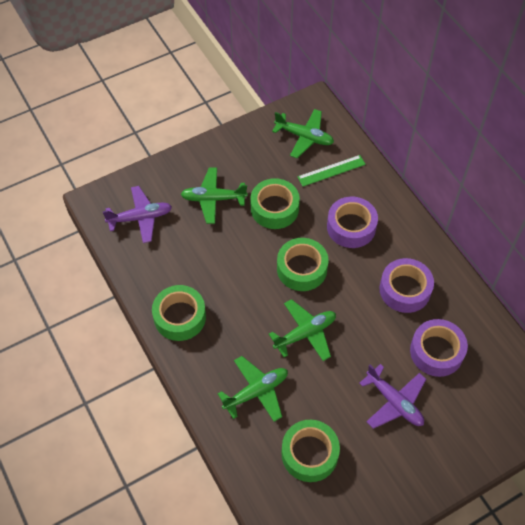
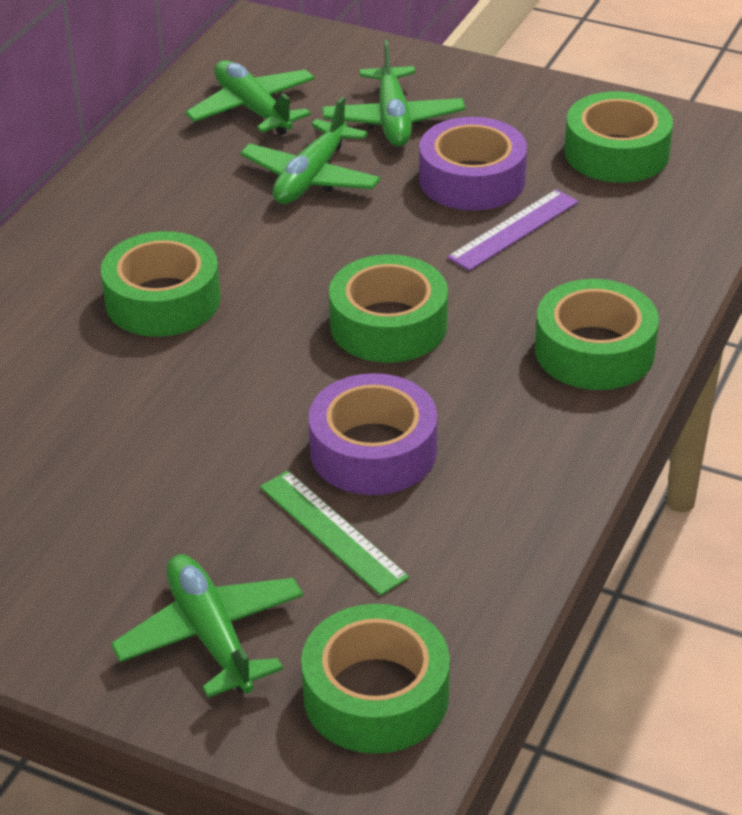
green tape: [152,285,206,341] [250,178,300,229] [277,238,329,291] [281,420,340,482] = 4 -> [101,231,221,337] [301,604,450,754] [329,254,448,363] [535,279,659,390] [565,91,673,183] = 5
purple plane: [102,186,172,243] [359,364,426,429] = 2 -> none = 0
purple ruler: none = 0 -> [447,189,579,271] = 1
purple tape: [327,197,378,248] [380,258,434,313] [410,319,468,377] = 3 -> [308,373,437,495] [419,117,527,210] = 2

